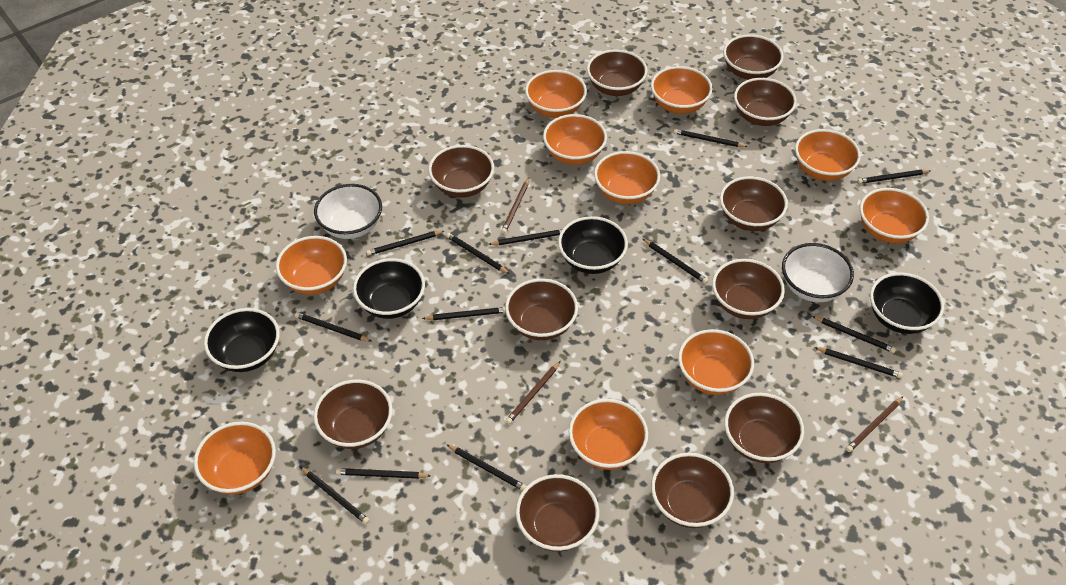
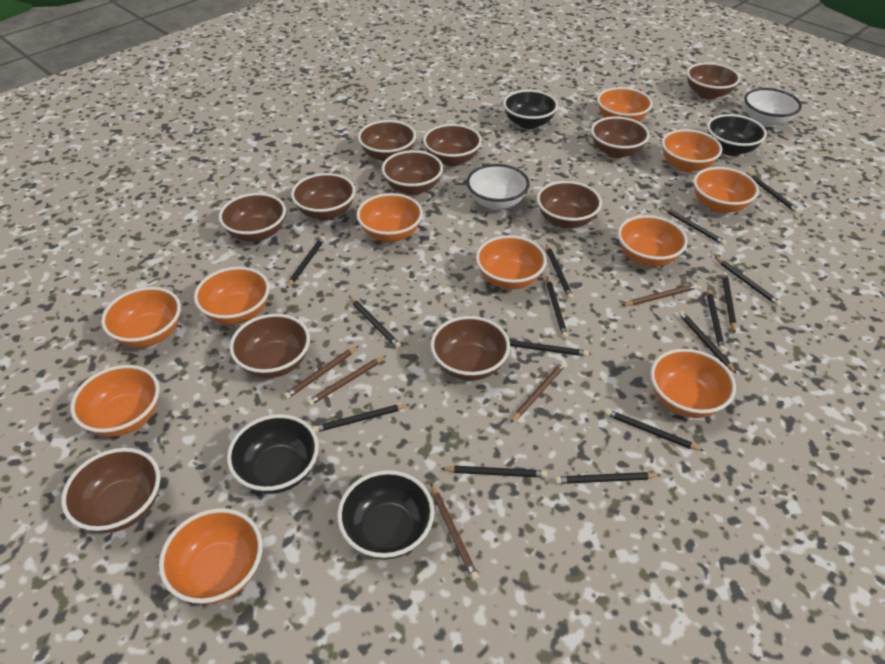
black pencil: [295,312,371,341] [300,467,370,524] [336,468,431,479] [366,231,444,256] [422,307,506,320] [446,233,510,274] [446,444,526,491] [488,229,562,245] [643,239,708,284] [673,129,748,147] [812,316,896,353] [814,347,903,378] [857,170,930,184] = 13 -> [286,236,325,289] [312,404,410,433] [349,297,401,348] [441,466,547,478] [509,340,589,357] [546,244,573,299] [547,277,568,338] [555,472,661,484] [605,409,704,451] [662,207,726,245] [678,311,737,374] [707,288,725,352] [715,257,781,306] [722,272,737,333] [746,172,800,213] = 15
brown pencil: [501,178,529,234] [506,361,561,424] [846,396,903,452] = 3 -> [284,346,359,399] [307,356,386,406] [431,484,479,580] [510,362,566,423] [622,284,698,306] = 5
orange bowl: [194,422,276,495] [276,236,347,295] [525,70,587,118] [543,114,607,165] [569,399,648,470] [594,151,660,204] [651,66,712,114] [678,329,754,395] [795,129,861,181] [859,188,929,243] = 10 -> [70,365,160,437] [101,287,181,348] [159,508,263,604] [194,267,270,325] [357,193,423,242] [476,235,547,289] [597,87,653,122] [618,215,688,267] [650,349,736,418] [661,129,722,172] [693,167,759,213] = 11

